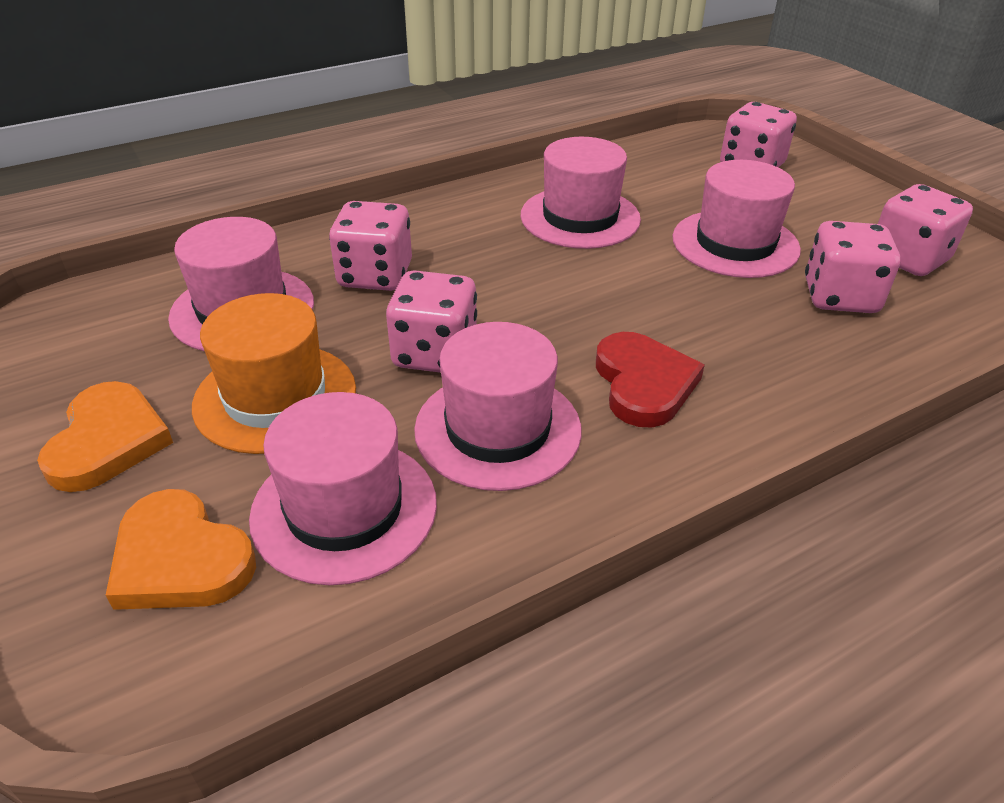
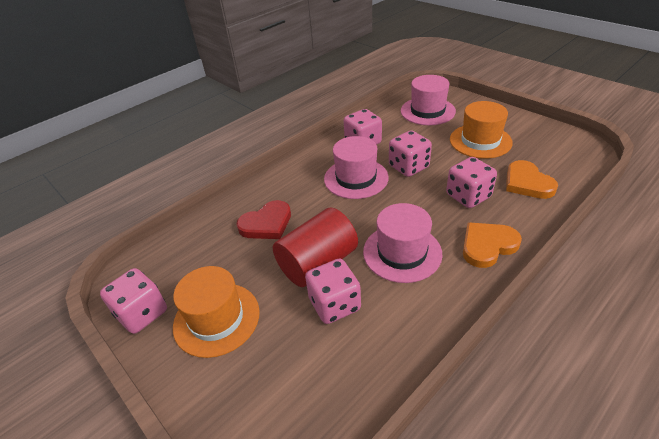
orange hat: [192,293,356,454] = 1 -> [173,266,260,358] [450,101,513,159] = 2
pink hat: [168,217,314,351] [249,392,437,585] [414,322,582,491] [521,137,641,249] [673,160,801,278] = 5 -> [324,136,389,199] [363,203,442,283] [401,75,456,125] = 3
red cylinder: none = 0 -> [273,207,358,287] = 1

